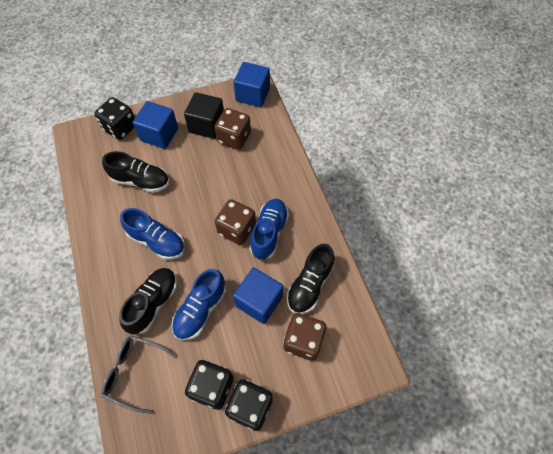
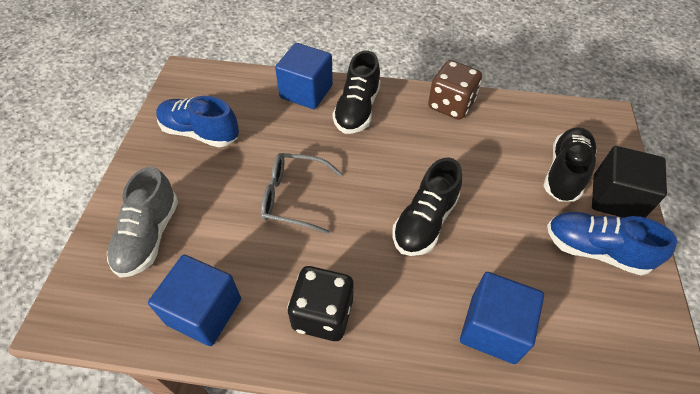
black dice: [94,97,135,140] [185,360,233,410] [225,379,273,431] = 3 -> [288,266,354,341] = 1
blue shoe: [120,208,185,260] [172,269,226,340] [250,199,289,260] = 3 -> [156,96,239,147] [547,212,677,275] = 2
brown dice: [214,108,251,150] [215,199,256,245] [283,313,326,361] = 3 -> [428,60,482,120] = 1
grey shoe: none = 0 -> [107,167,178,278] = 1

